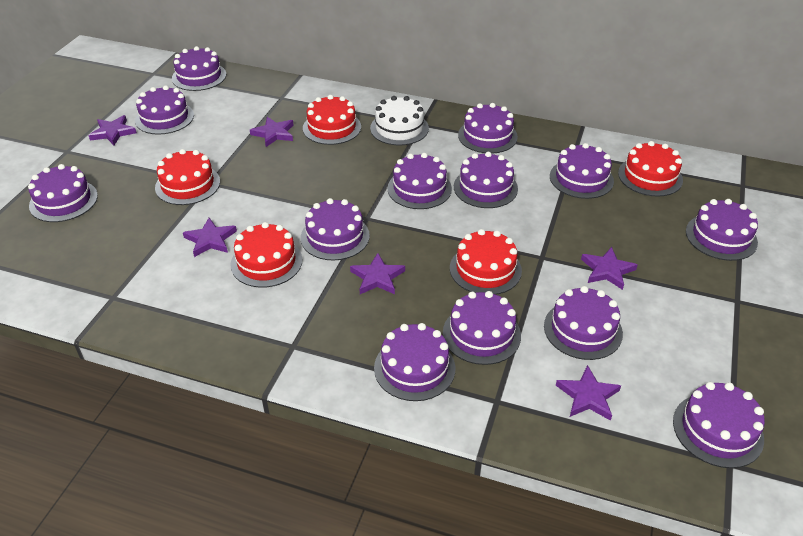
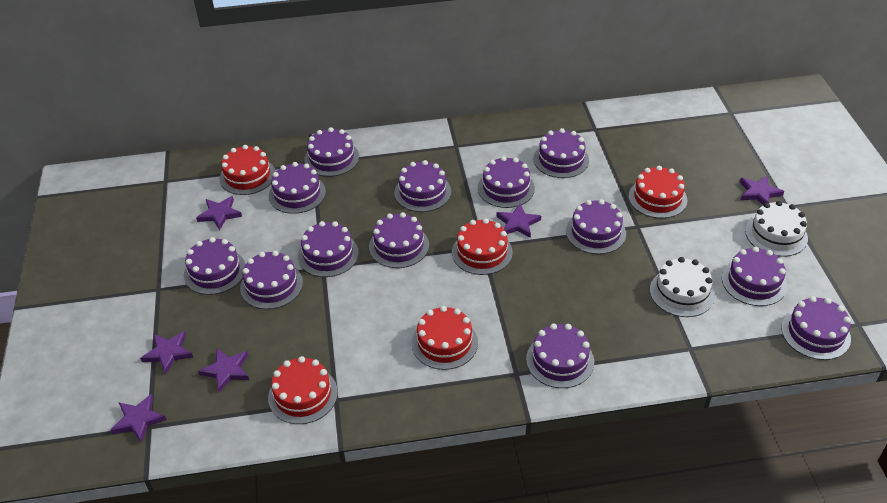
white cake: [370,96,429,145] = 1 -> [650,257,715,317] [745,201,808,257] = 2

